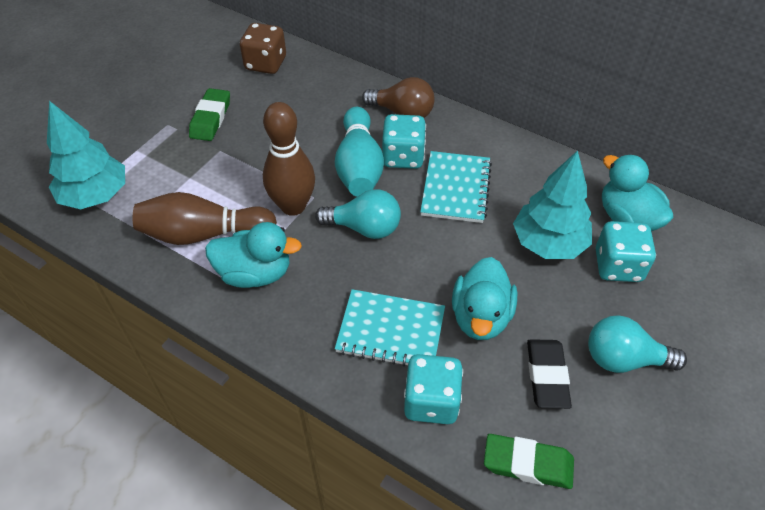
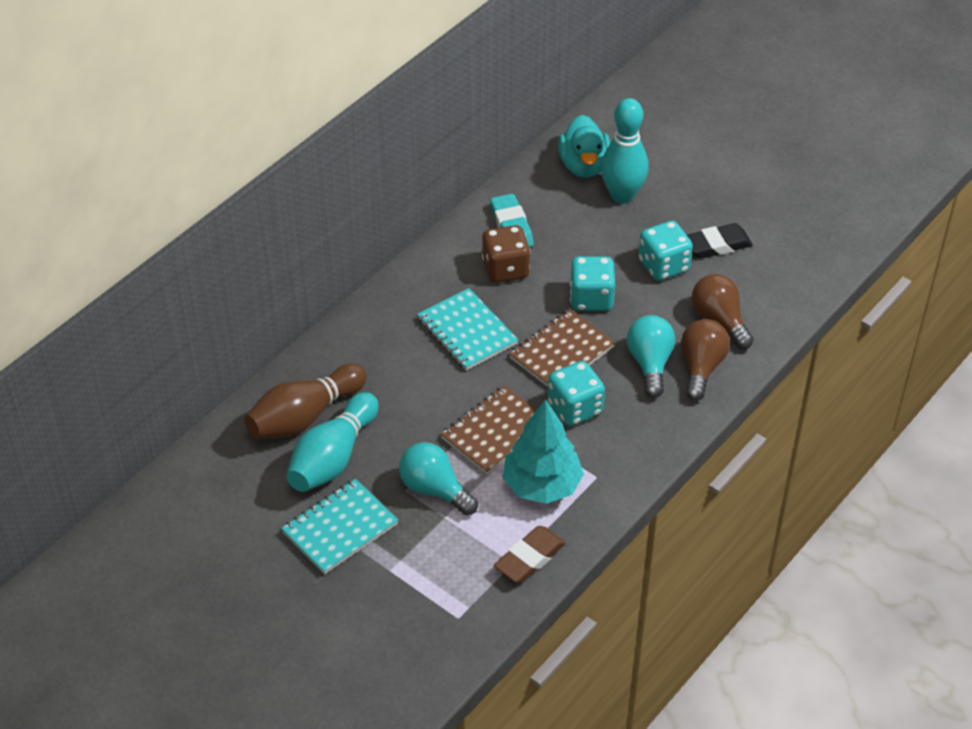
brown bowling pin: [133,192,277,245] [263,102,315,216] = 2 -> [245,364,367,439] = 1
brown eraser: none = 0 -> [494,526,566,583] = 1
brown light bulb: [362,77,435,118] = 1 -> [681,319,730,401] [692,274,754,349] = 2
brown notebook: none = 0 -> [440,385,537,474] [509,309,615,387] = 2
green eraser: [189,88,230,141] [484,434,574,489] = 2 -> none = 0
turquoise bowling pin: [335,107,384,197] = 1 -> [286,392,379,492] [601,98,649,203] = 2
turquoise duck: [205,222,302,288] [452,257,517,340] [602,154,673,231] = 3 -> [558,115,610,178] = 1
turquoise eraser: none = 0 -> [490,194,534,247] = 1
turquoise tree: [47,101,125,209] [513,150,592,259] = 2 -> [503,399,584,504] = 1

